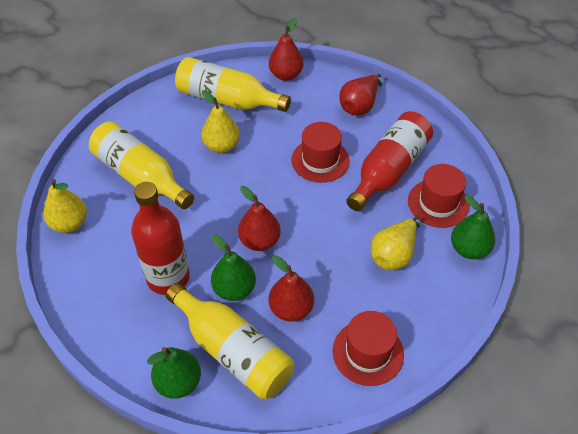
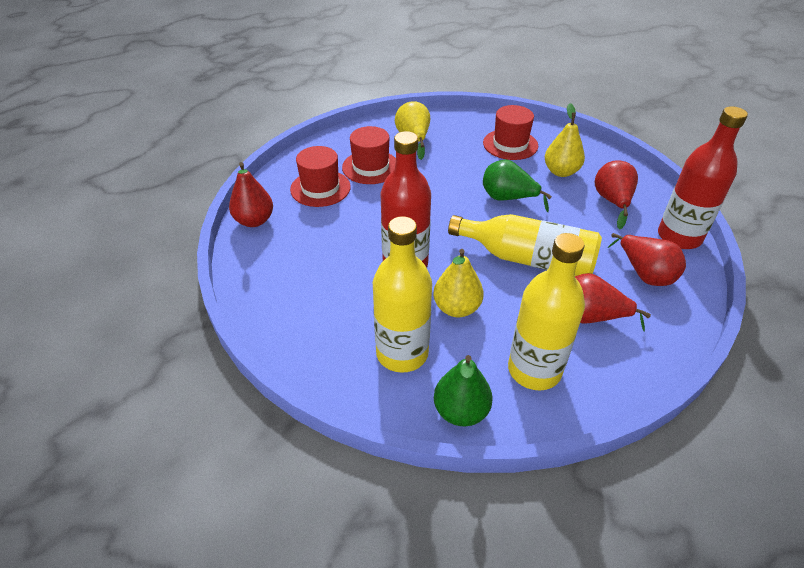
green pear: [147,347,201,399] [211,235,256,301] [451,195,495,259] = 3 -> [434,355,493,426] [483,159,552,212] = 2

